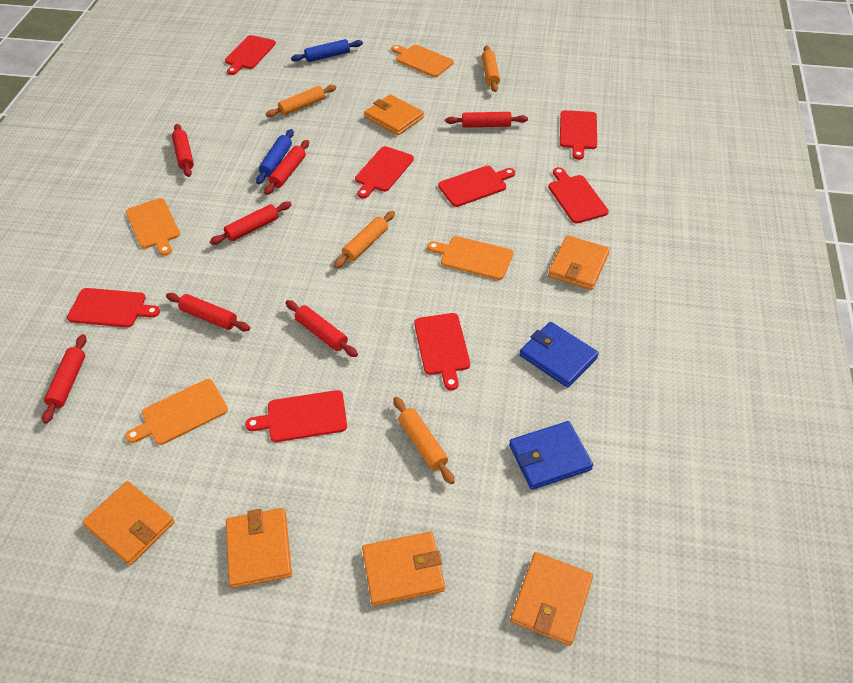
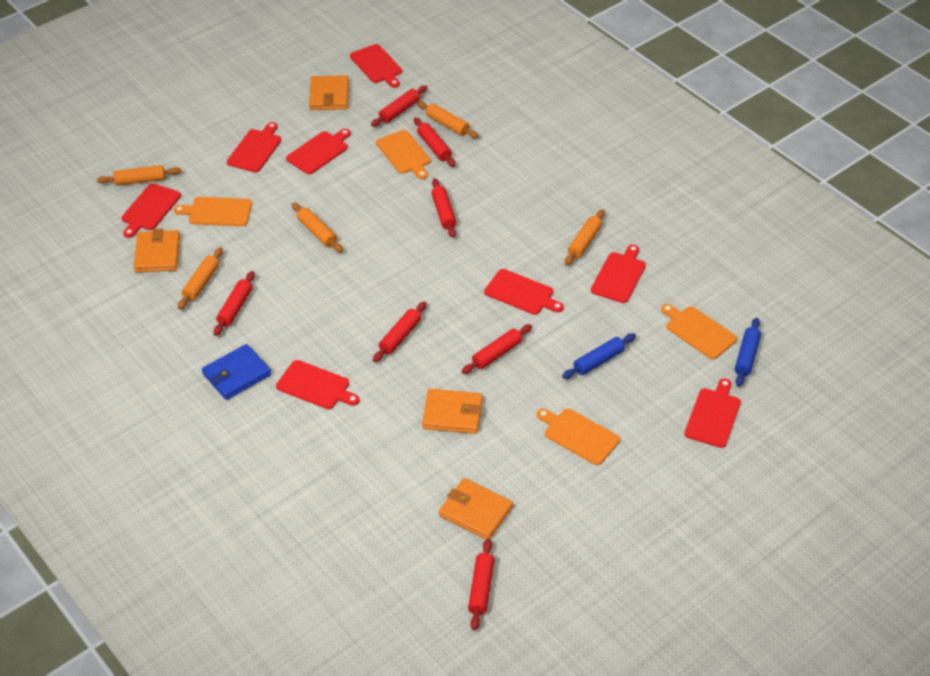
blue wallet: [509,421,593,490] [520,322,599,388] = 2 -> [202,344,271,400] = 1
orange rolling pin: [266,85,336,117] [334,211,395,268] [393,397,455,484] [482,45,500,92] = 4 -> [97,165,182,186] [178,247,223,310] [292,203,343,253] [417,101,479,139] [565,209,605,266] = 5
orange wallet: [82,481,175,565] [226,508,292,588] [362,532,445,606] [364,94,424,135] [510,552,593,646] [548,235,610,290] = 6 -> [133,229,180,272] [309,75,349,110] [422,389,483,434] [439,478,513,540] = 4

